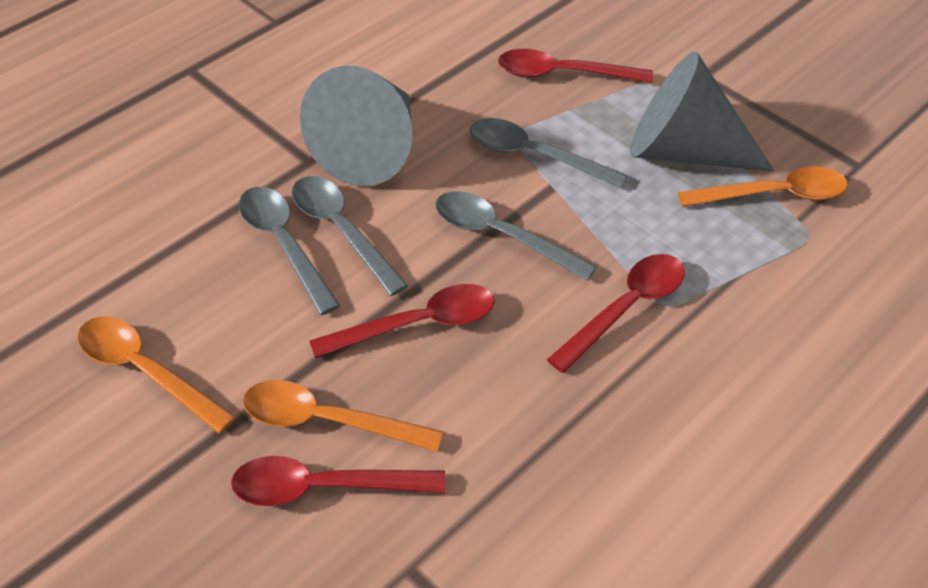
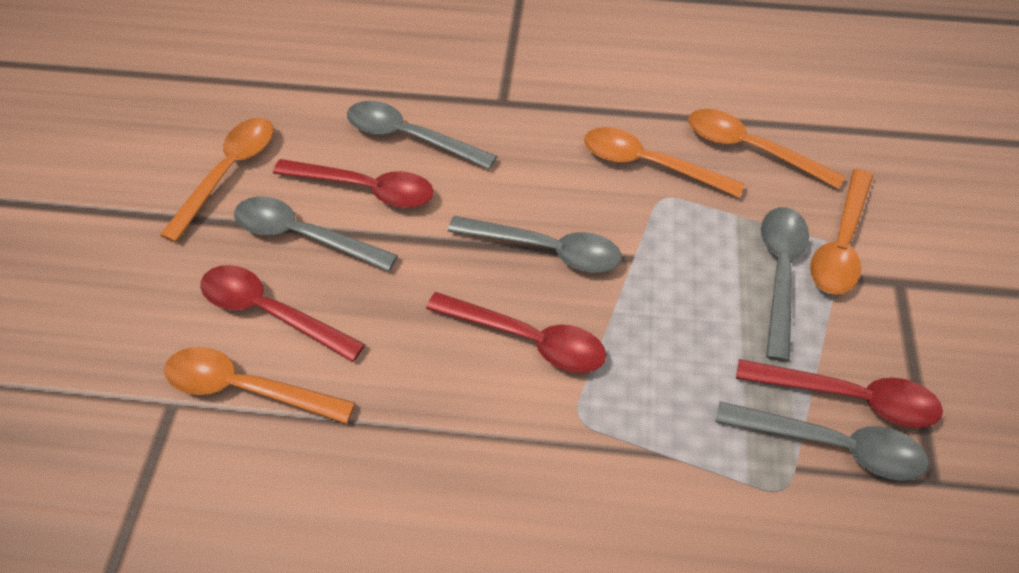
grey cone: [300,66,413,186] [630,51,774,171] = 2 -> none = 0
grey spoon: [239,187,340,315] [292,176,408,296] [435,191,597,281] [470,118,628,188] = 4 -> [234,197,398,272] [347,101,497,169] [448,216,622,273] [716,401,929,481] [761,207,809,362] = 5
orange spoon: [77,317,236,434] [243,380,443,452] [678,167,848,207] = 3 -> [160,118,274,242] [164,347,355,424] [584,127,745,198] [688,109,845,189] [810,169,873,295] = 5

